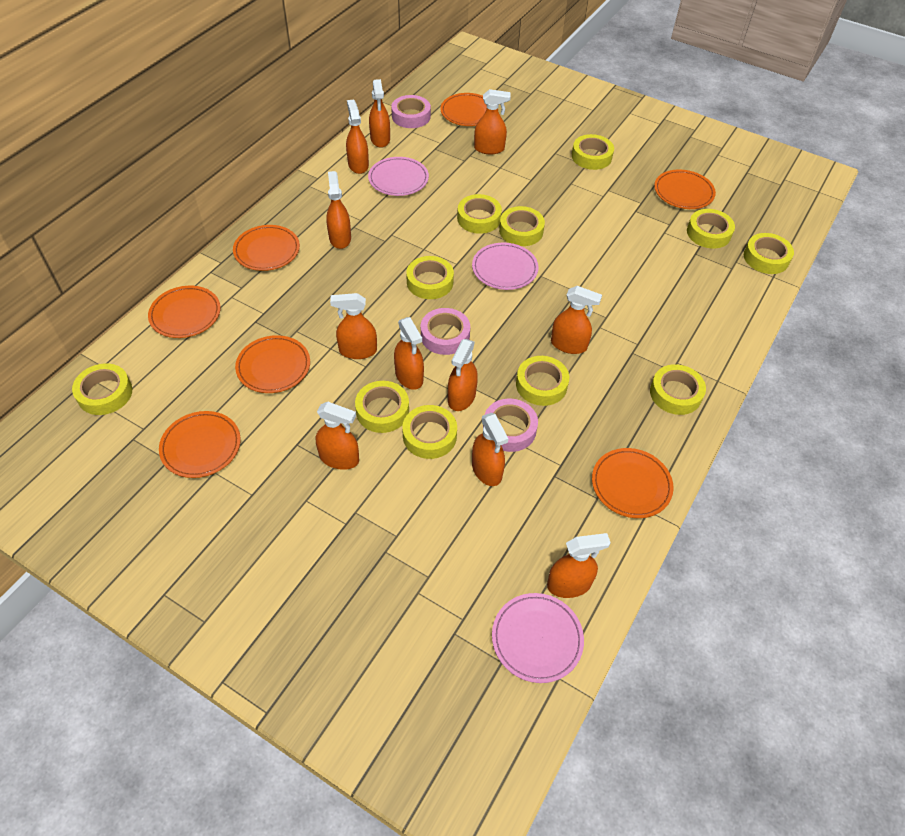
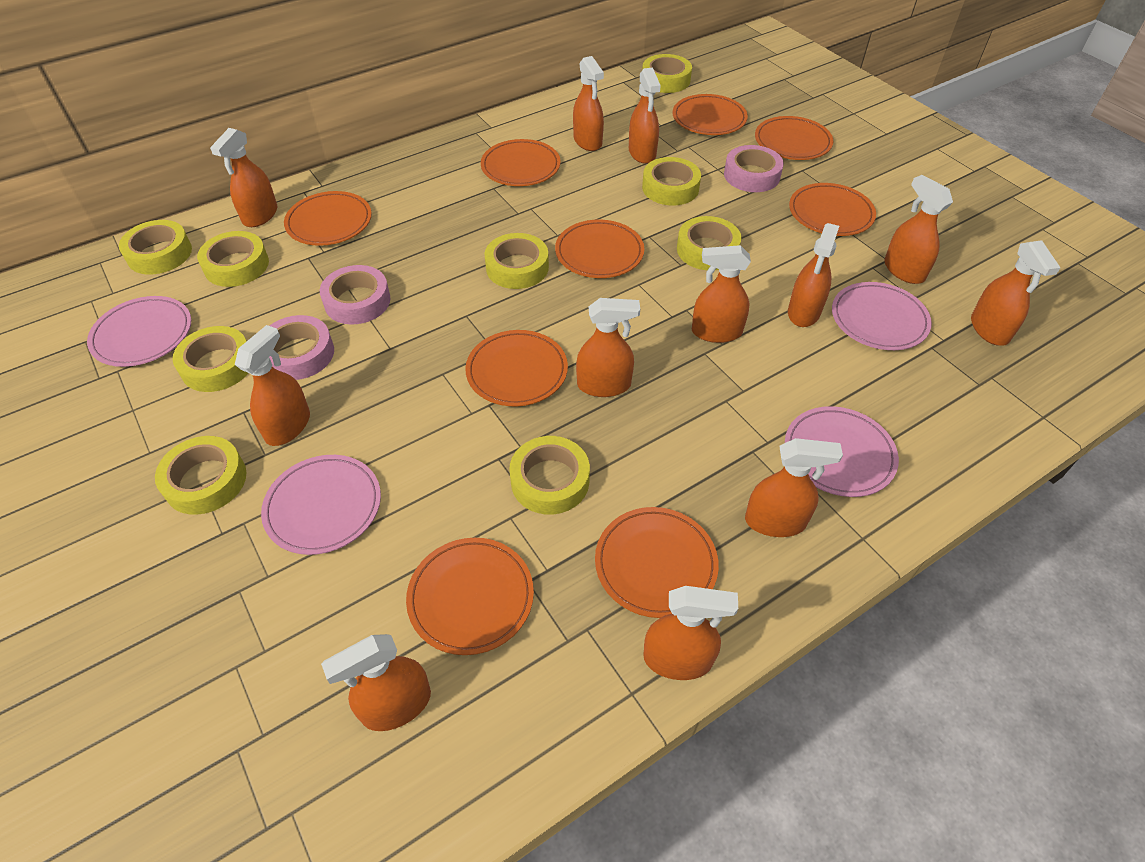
orange plate: [148,286,220,338] [159,411,241,478] [233,225,300,271] [235,335,310,393] [440,93,487,126] [592,448,674,518] [654,169,716,209] = 7 -> [284,191,372,246] [406,538,534,655] [465,330,568,407] [481,139,561,186] [555,220,644,278] [595,507,719,618] [673,94,748,135] [755,116,833,160] [789,183,876,236] = 9
orange spray bottle: [316,402,359,470] [326,171,351,249] [330,293,377,359] [346,99,369,174] [369,79,390,148] [394,317,424,390] [448,339,478,411] [472,413,508,486] [474,89,511,154] [547,533,611,598] [551,286,602,354] = 11 -> [210,128,277,227] [235,325,310,446] [321,634,431,731] [573,56,604,151] [576,298,640,397] [629,68,661,164] [643,586,738,680] [692,245,751,343] [745,438,843,537] [788,223,839,327] [884,175,953,284] [971,240,1060,346] = 12
pink plate: [368,157,429,196] [472,243,538,290] [492,593,584,683] = 3 -> [87,296,191,367] [261,455,381,555] [785,406,899,497] [832,282,932,350] = 4
yellow tape: [72,363,132,415] [355,381,409,433] [402,405,457,459] [406,256,454,299] [457,194,502,234] [499,206,545,246] [516,356,569,406] [572,134,614,170] [650,364,706,415] [687,209,735,249] [744,233,794,274] = 11 -> [119,220,192,274] [155,436,247,515] [173,326,248,392] [197,231,269,287] [484,233,549,289] [509,436,590,515] [642,54,692,93] [642,157,701,206] [677,216,741,270] = 9

